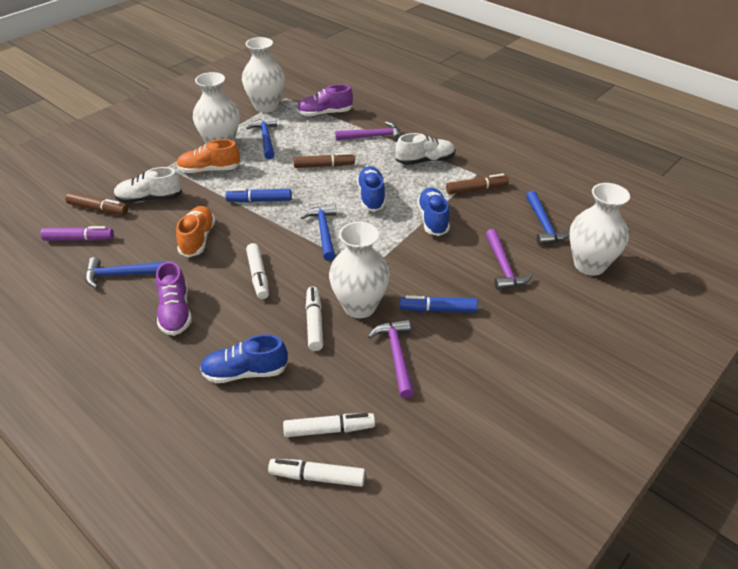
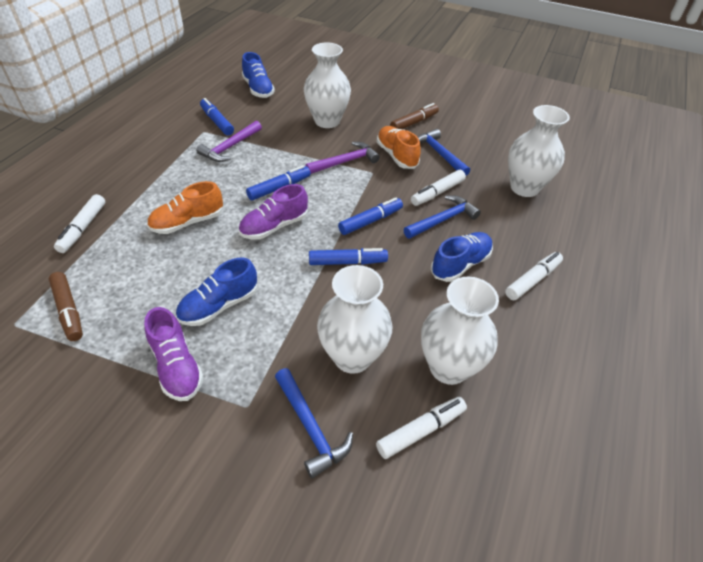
blue hammer: [85,257,167,288] [246,117,277,159] [301,204,337,261] [526,191,570,245] = 4 -> [275,368,353,478] [404,195,481,239] [418,129,470,176] = 3
blue marker: [225,189,292,202] [400,296,478,313] = 2 -> [200,98,234,136] [246,165,311,200] [309,248,388,265] [338,197,403,235] = 4
brown marker: [65,192,128,215] [293,153,355,168] [446,173,509,194] = 3 -> [49,272,83,341] [390,103,439,129] = 2
purple hammer: [335,122,402,142] [368,319,414,398] [486,229,533,290] = 3 -> [196,121,262,162] [305,142,380,174] = 2
purple marker: [41,226,114,241] = 1 -> none = 0
white shoe: [114,167,182,203] [395,133,455,165] = 2 -> none = 0

